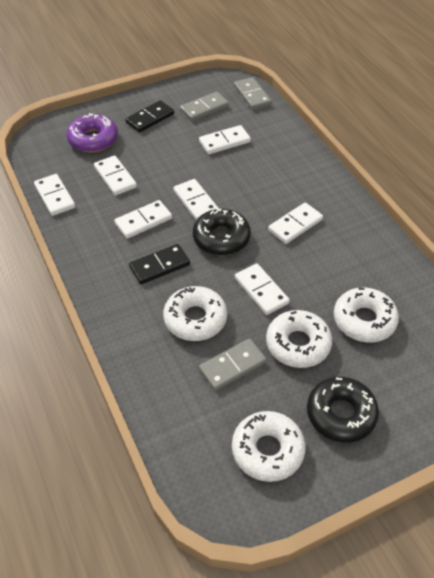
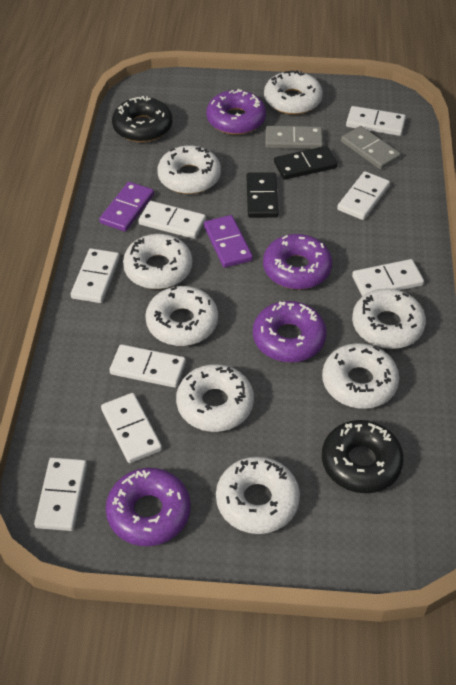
grey domino: [180,92,229,121] [199,338,267,391] [234,77,272,110] = 3 -> [265,126,323,149] [341,126,401,170] = 2
purple domino: none = 0 -> [99,182,154,232] [204,215,253,268] = 2
purple donut: [66,113,118,152] = 1 -> [106,468,191,546] [206,89,266,135] [253,301,326,362] [263,234,332,290] = 4
white domino: [34,174,75,216] [94,155,137,195] [114,200,172,239] [173,179,219,221] [199,125,251,154] [235,263,290,315] [268,202,323,244] = 7 -> [34,458,87,531] [71,248,120,303] [101,393,162,463] [110,344,186,388] [138,201,206,239] [337,171,390,220] [346,106,406,136] [352,259,424,296] = 8
white donut: [163,286,227,341] [232,411,306,482] [266,310,332,368] [334,287,399,343] = 4 -> [123,234,192,289] [145,286,218,346] [157,145,221,194] [176,364,254,432] [216,457,300,534] [264,70,323,115] [322,343,399,409] [352,289,426,349] = 8

